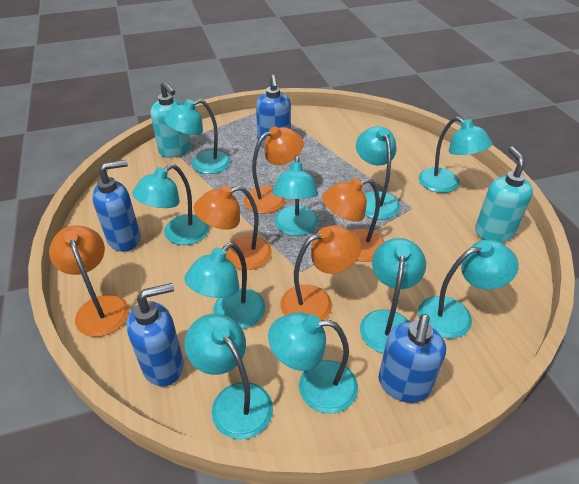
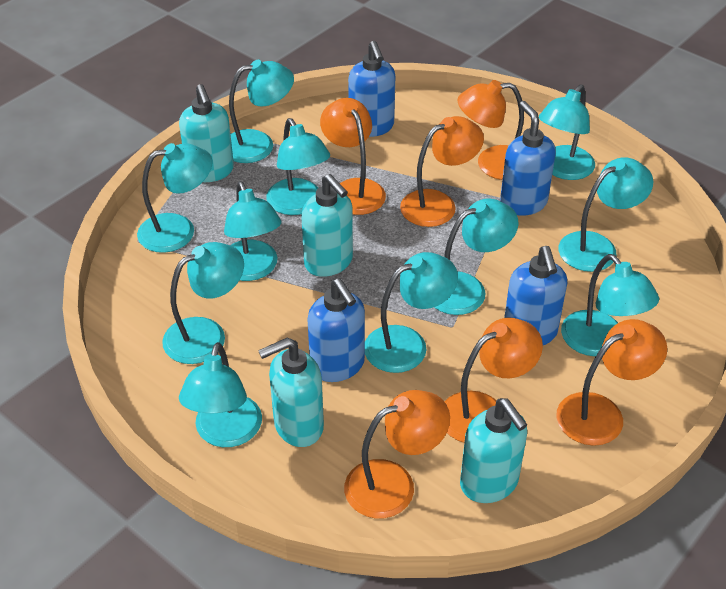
orange lamp: [49,225,129,337] [194,185,272,270] [243,126,304,214] [281,225,361,321] [322,178,385,262] = 5 -> [320,98,386,215] [344,390,450,518] [400,116,484,227] [445,318,543,443] [457,80,524,180] [556,319,667,446] = 6
turquoise lamp: [132,164,209,245] [164,99,230,174] [184,242,265,329] [184,314,273,440] [268,312,358,414] [272,156,318,236] [356,126,400,220] [360,238,426,354] [418,240,519,339] [419,117,492,193] = 10 -> [137,143,213,253] [162,242,244,364] [179,342,262,447] [224,181,282,281] [229,60,294,163] [266,118,330,215] [365,252,458,373] [434,199,518,315] [539,85,595,180] [559,157,653,272] [561,254,659,357] = 11
turquoise soap dispenser: [151,81,191,158] [475,147,533,242] = 2 -> [179,84,234,182] [258,338,324,447] [301,174,353,277] [460,398,527,503] = 4

